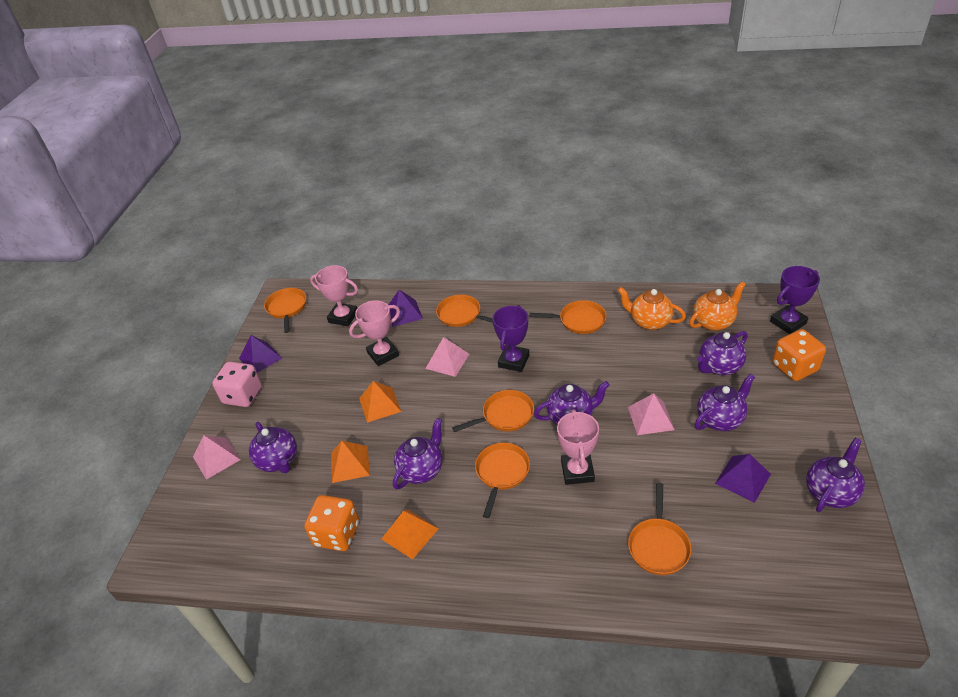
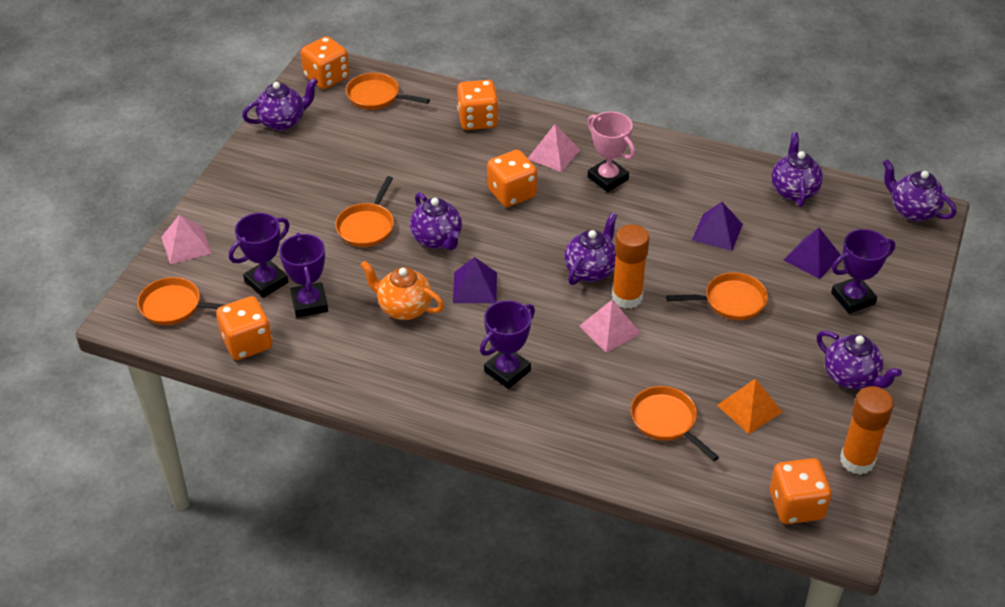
orange dice: [304,495,359,551] [772,329,826,381] = 2 -> [216,296,273,360] [301,36,349,89] [457,80,499,130] [487,150,537,207] [770,458,832,524] = 5
orange glue stick: none = 0 -> [612,224,650,309] [840,386,894,475] = 2
orange pan: [264,288,306,333] [436,295,493,327] [452,390,534,432] [475,443,530,518] [529,300,606,334] [628,483,692,575] = 6 -> [137,277,224,325] [335,176,394,247] [346,73,430,110] [631,386,719,461] [666,272,768,320] = 5
orange pyramid: [331,441,370,483] [359,381,401,423] [382,509,439,560] = 3 -> [717,378,782,434] = 1
orange teapot: [618,287,686,330] [689,281,746,331] = 2 -> [360,261,444,320] = 1
pink dice: [212,362,262,407] = 1 -> none = 0
pink trophy: [310,265,358,326] [349,300,400,366] [557,409,599,485] = 3 -> [587,112,635,192] = 1
purple trophy: [493,305,529,372] [770,266,820,334] = 2 -> [229,213,290,298] [279,232,328,317] [480,300,535,389] [831,229,895,313] = 4

